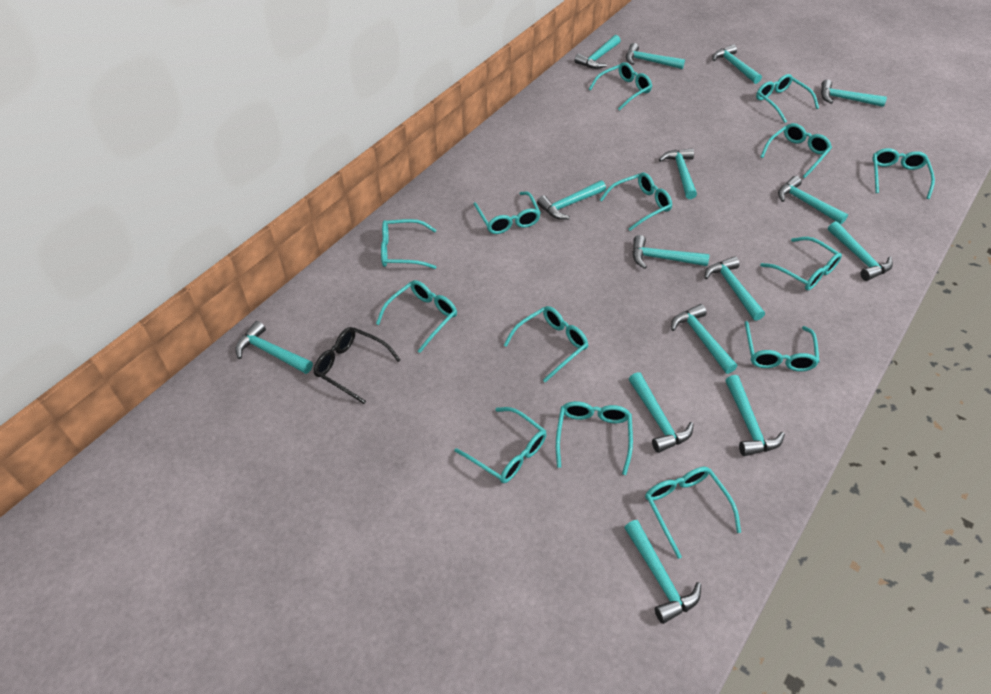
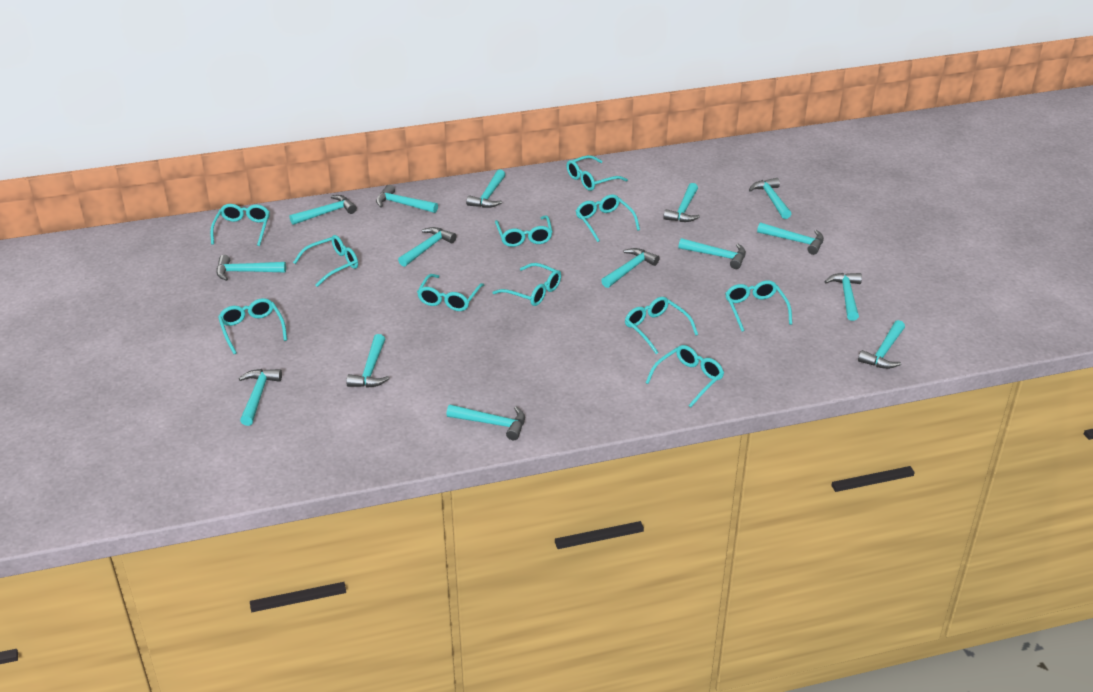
black glasses: [314,327,400,404] = 1 -> none = 0
turquoise glasses: [376,280,457,353] [381,219,436,269] [454,407,546,483] [473,191,541,234] [503,306,588,383] [556,401,633,475] [589,62,652,111] [600,172,672,231] [645,467,741,559] [745,321,820,372] [756,74,819,123] [760,123,832,178] [760,237,842,290] [872,148,935,199] = 14 -> [210,204,270,246] [218,298,287,355] [293,235,358,287] [417,274,485,311] [492,263,561,306] [495,215,553,247] [566,155,628,191] [576,194,640,242] [625,297,698,354] [646,345,724,408] [725,280,792,332] = 11

